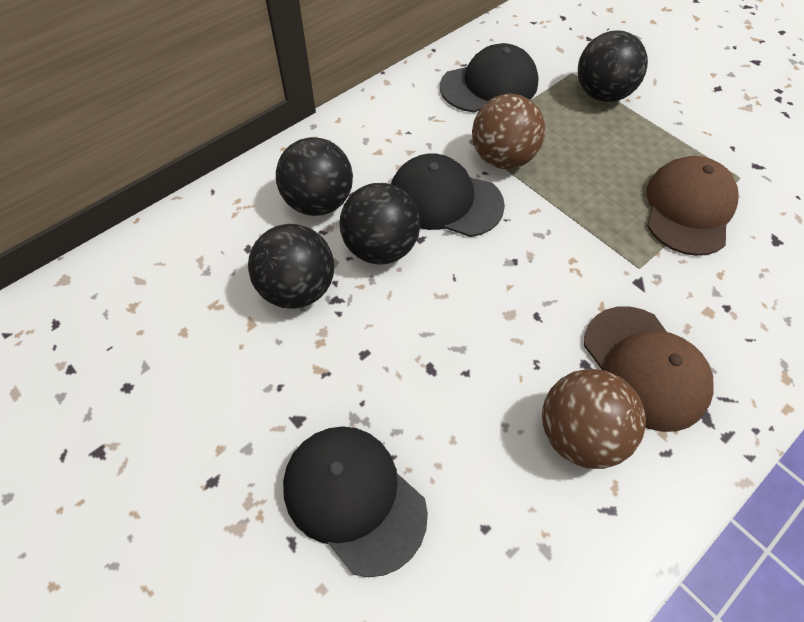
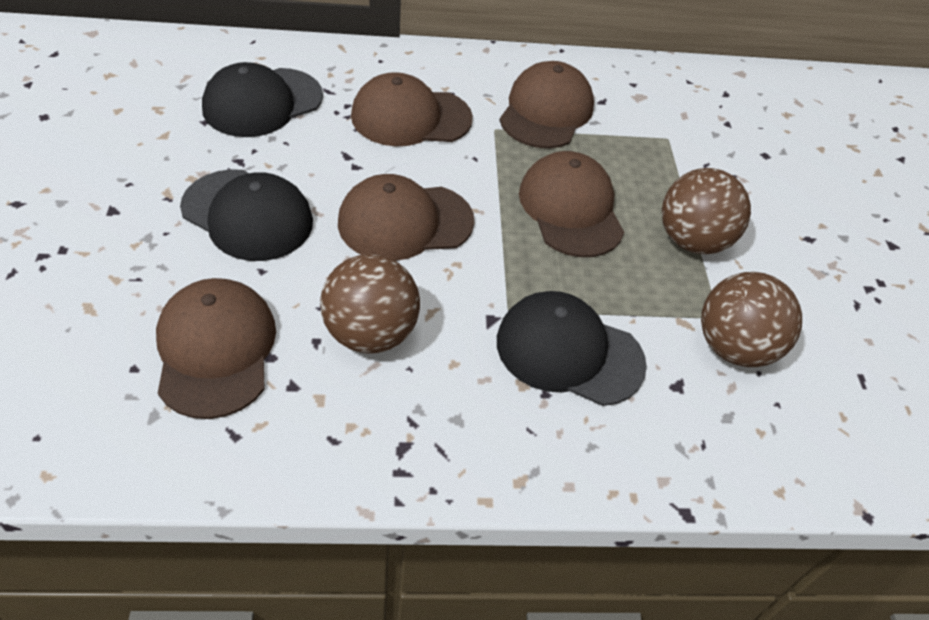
black ball: [248,224,334,309] [276,137,353,216] [339,183,420,265] [578,30,648,102] = 4 -> none = 0
brown ball: [472,94,545,169] [542,369,646,469] = 2 -> [320,254,420,354] [662,168,751,254] [701,272,802,367] = 3
brown cap: [584,306,714,432] [646,156,739,256] = 2 -> [156,278,276,419] [338,174,474,261] [351,72,473,146] [499,61,594,148] [519,151,624,257] = 5

